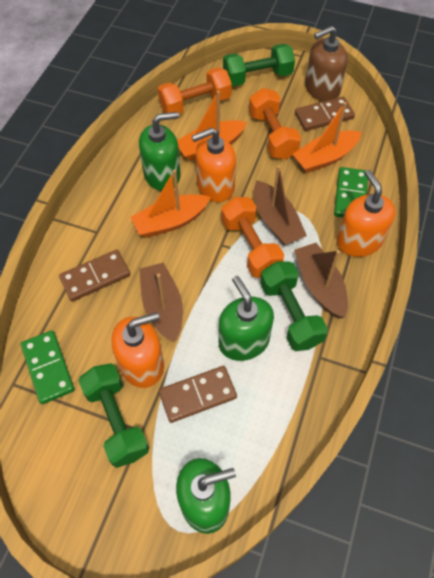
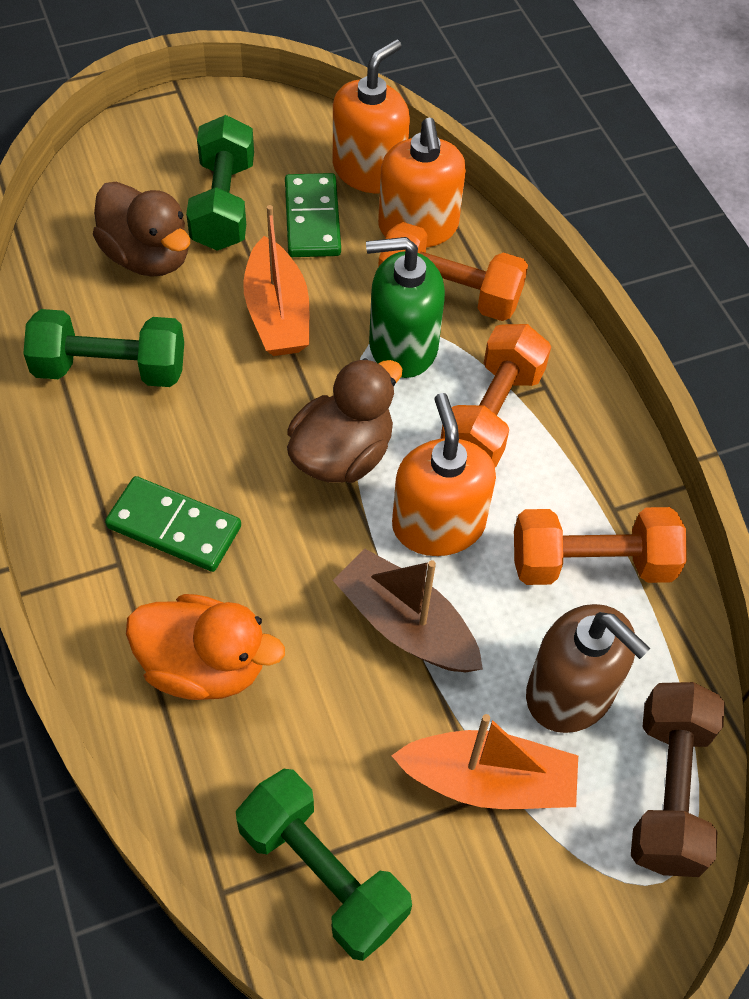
brown boat: [139,262,183,342] [254,165,307,246] [294,243,348,318] = 3 -> [333,549,483,672] = 1
brown domino: [59,250,130,302] [159,366,237,423] [295,97,355,131] = 3 -> none = 0
brown duck: none = 0 -> [93,182,190,277] [287,358,402,483] = 2
brown dumbbell: none = 0 -> [631,682,725,877] = 1
green soap dispenser: [139,112,181,191] [176,458,236,534] [219,276,274,361] = 3 -> [366,237,445,378] = 1
orange boat: [131,170,211,237] [177,91,247,161] [292,102,362,173] = 3 -> [243,205,309,356] [391,714,578,809] = 2
orange duck: none = 0 -> [126,594,285,700] = 1

